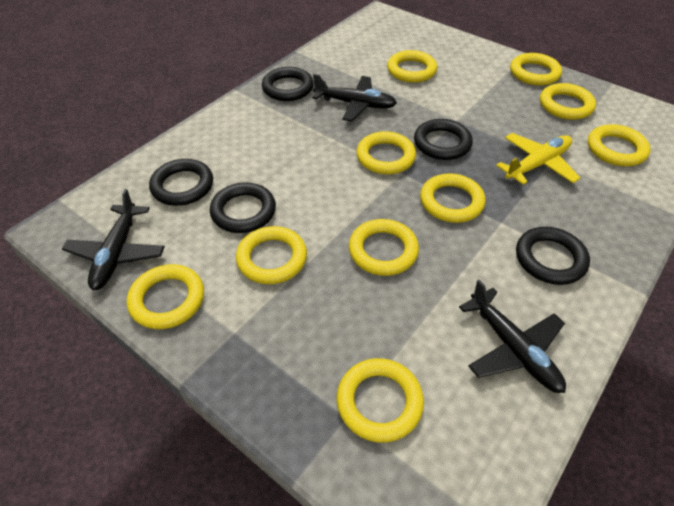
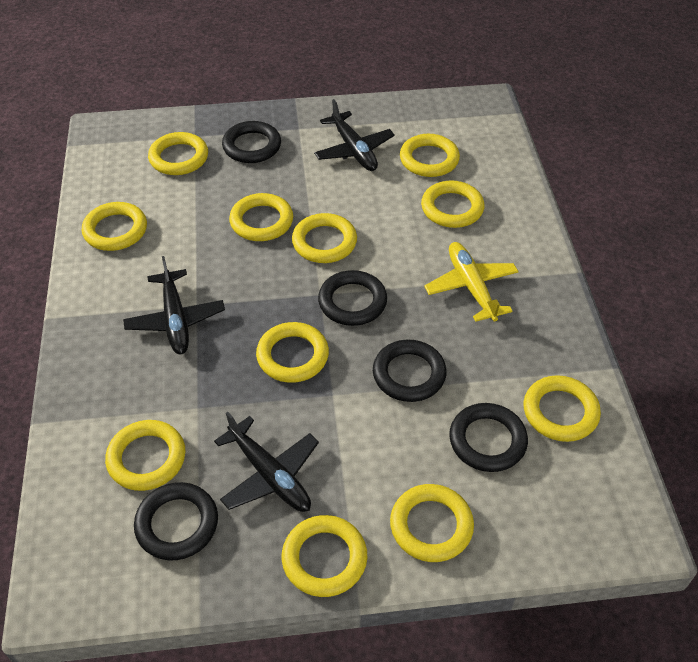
yellow ring: [127,264,204,329] [236,226,307,284] [337,358,424,443] [349,219,419,276] [356,131,416,174] [387,50,437,83] [420,173,486,223] [510,53,562,85] [540,83,596,120] [588,124,651,166] = 10 -> [82,202,147,251] [105,420,185,491] [148,132,208,175] [229,193,293,241] [256,322,329,383] [282,515,367,597] [292,213,357,263] [390,484,474,562] [400,134,460,177] [421,180,484,228] [523,375,601,442] = 11

